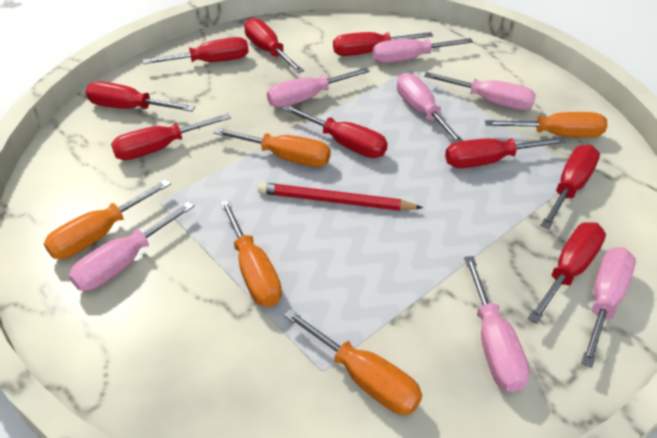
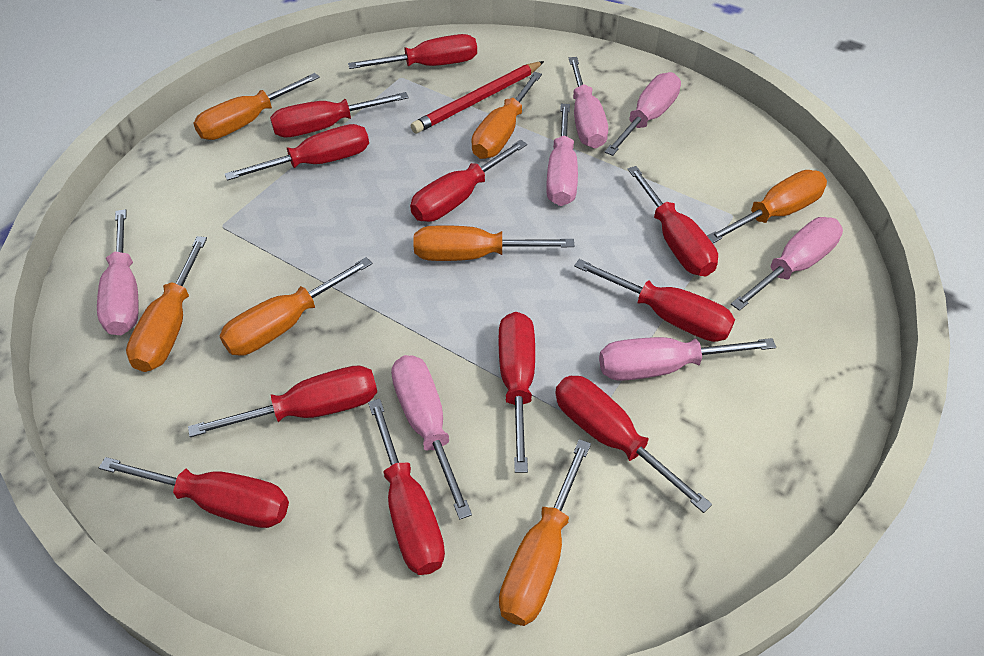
orange screwdriver: [44,180,171,259] [213,128,331,167] [220,200,282,307] [284,309,422,415] [485,112,607,137] = 5 -> [126,236,207,372] [193,73,320,140] [220,257,373,356] [414,225,574,261] [472,72,542,159] [499,439,591,626] [707,170,827,243] = 7
red screwdriver: [86,81,195,112] [111,113,231,160] [142,37,249,64] [244,18,304,73] [283,105,388,158] [333,32,433,56] [445,137,565,168] [528,222,606,324] [540,145,600,229] = 9 -> [99,457,289,528] [188,365,377,437] [225,124,369,181] [270,92,409,137] [348,34,477,69] [368,399,445,575] [410,140,527,222] [499,312,535,473] [555,376,712,513] [574,259,735,342] [628,166,718,276] = 11

